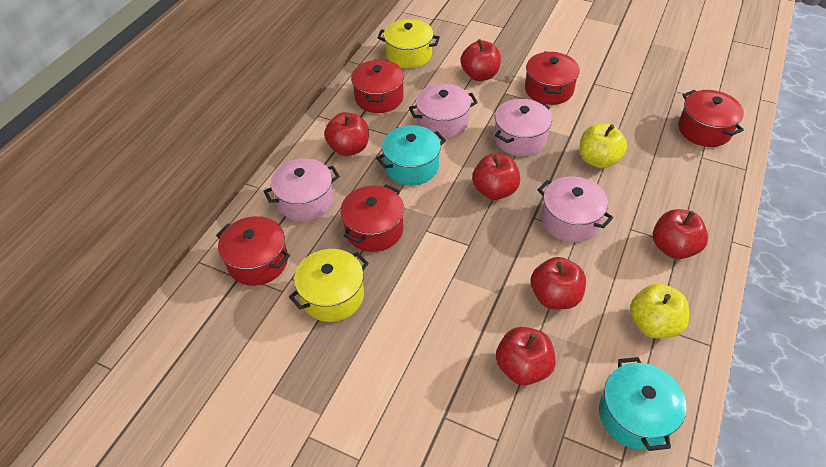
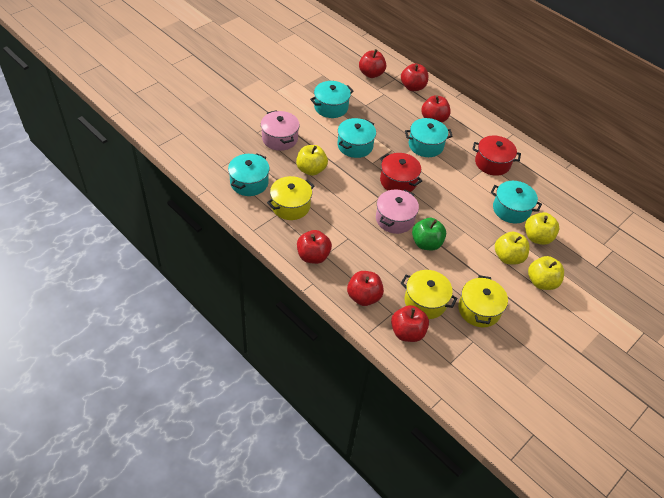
green apple: none = 0 -> [412,218,446,250] = 1
pink pot: [264,158,340,221] [409,83,478,139] [494,99,552,156] [538,176,613,242] = 4 -> [261,110,300,151] [376,190,419,234] = 2
red pot: [216,216,290,286] [340,185,404,252] [351,59,404,113] [525,52,580,105] [678,90,744,147] = 5 -> [380,153,422,192] [472,136,521,176] = 2
turquoise pot: [376,125,446,185] [599,357,686,451] = 2 -> [228,153,270,196] [310,81,354,118] [337,118,376,158] [405,118,453,157] [491,181,542,224] = 5
yellow apple: [580,123,627,168] [630,284,689,338] = 2 -> [296,145,328,176] [495,232,530,265] [525,212,559,245] [528,256,564,290] = 4
yellow pot: [289,249,369,322] [377,19,440,69] = 2 -> [267,176,315,220] [401,270,458,319] [458,275,508,327] = 3

